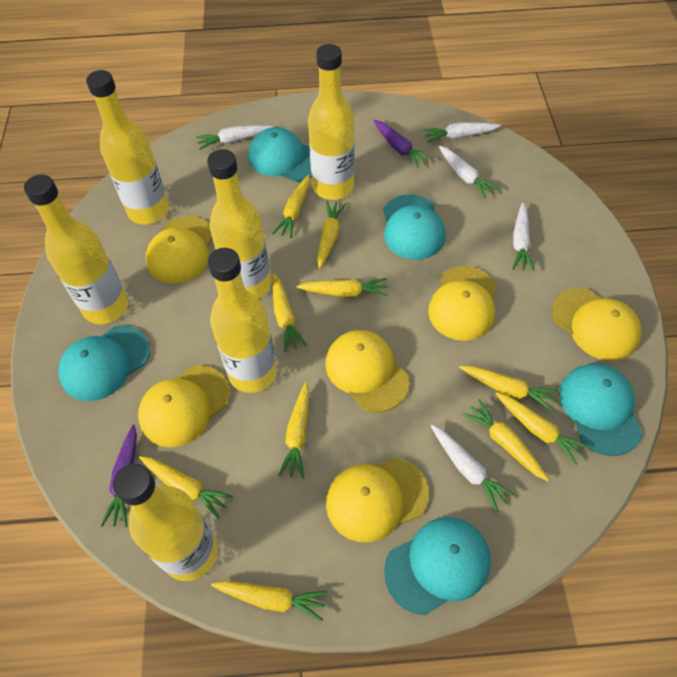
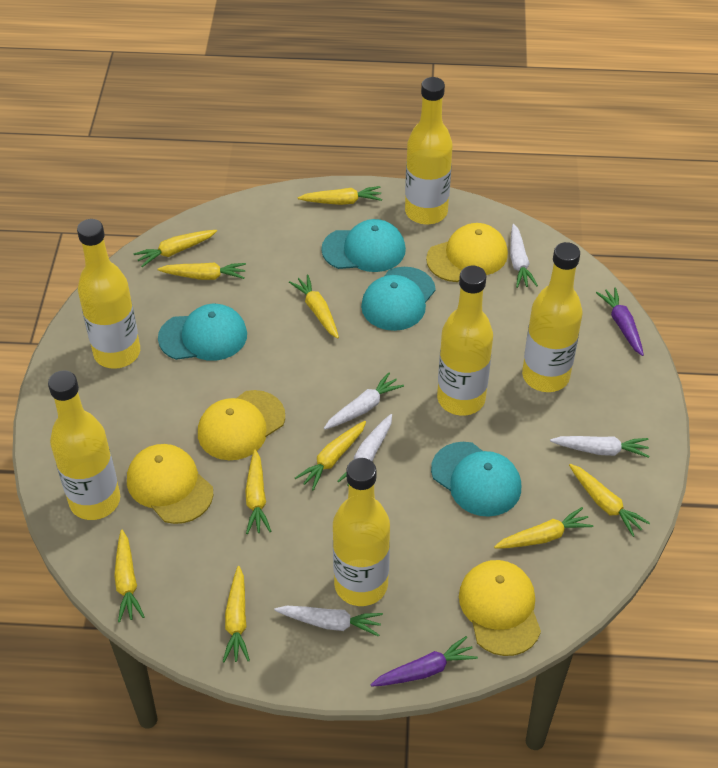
turquoise cap: [58,326,150,401] [248,127,312,182] [383,194,445,260] [384,517,491,615] [559,364,642,456] = 5 -> [158,304,247,361] [321,219,406,272] [361,267,436,331] [431,442,521,517] = 4
yellow cap: [138,365,230,448] [146,216,212,284] [325,330,410,413] [326,457,429,542] [428,266,496,341] [552,288,642,361] = 6 -> [127,444,213,524] [198,390,285,460] [426,223,508,282] [459,560,541,656] = 4

